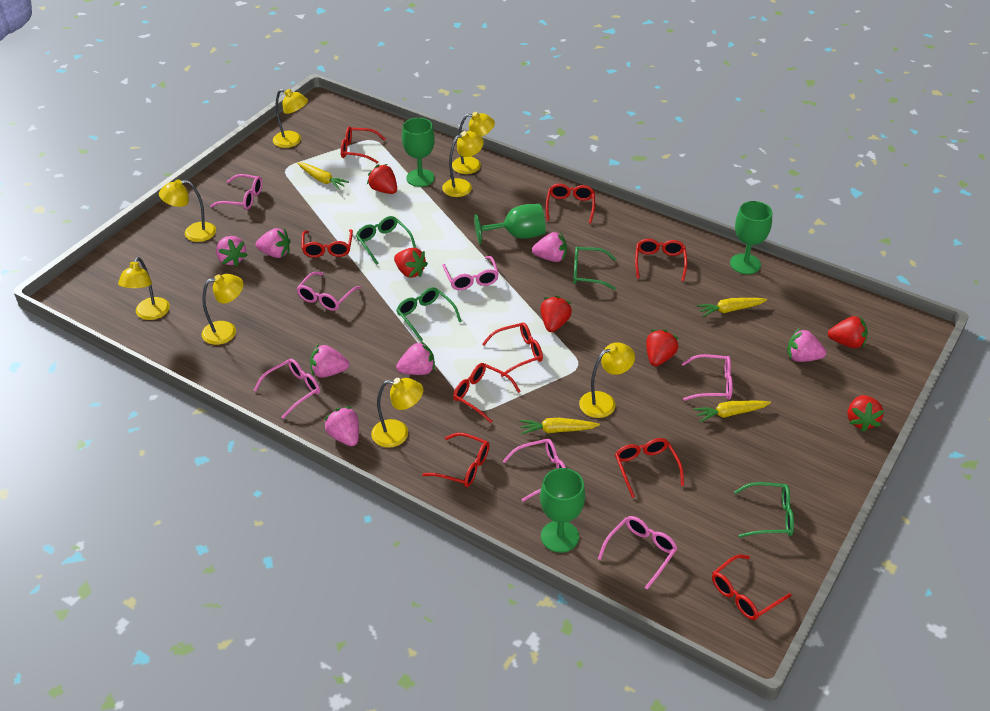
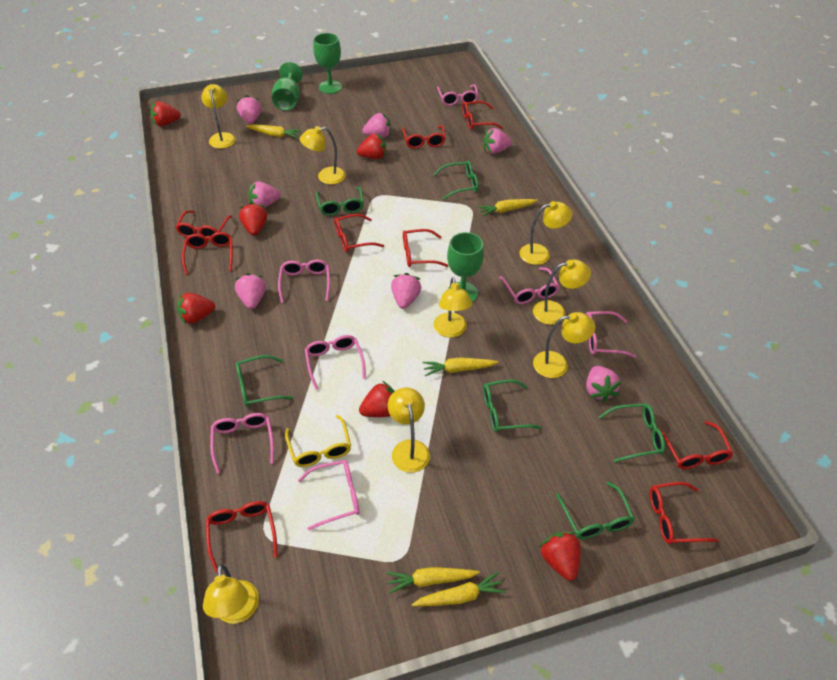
green glasses: [356,216,416,265] [397,287,462,341] [573,247,616,290] [734,482,794,537] = 4 -> [236,355,293,407] [316,187,364,216] [433,161,479,200] [483,379,542,432] [556,482,635,539] [599,404,665,462] = 6
green goblet: [402,118,435,187] [474,204,545,244] [540,468,585,553] [730,201,772,274] = 4 -> [272,62,303,111] [313,33,342,94] [447,232,484,302] = 3
yellow carrot: [297,163,349,190] [520,418,600,435] [694,401,771,422] [697,298,767,317] = 4 -> [246,124,301,138] [386,567,480,594] [412,572,506,606] [423,357,499,376] [477,199,538,217] = 5
yellow glasses: none = 0 -> [285,415,351,467] = 1

